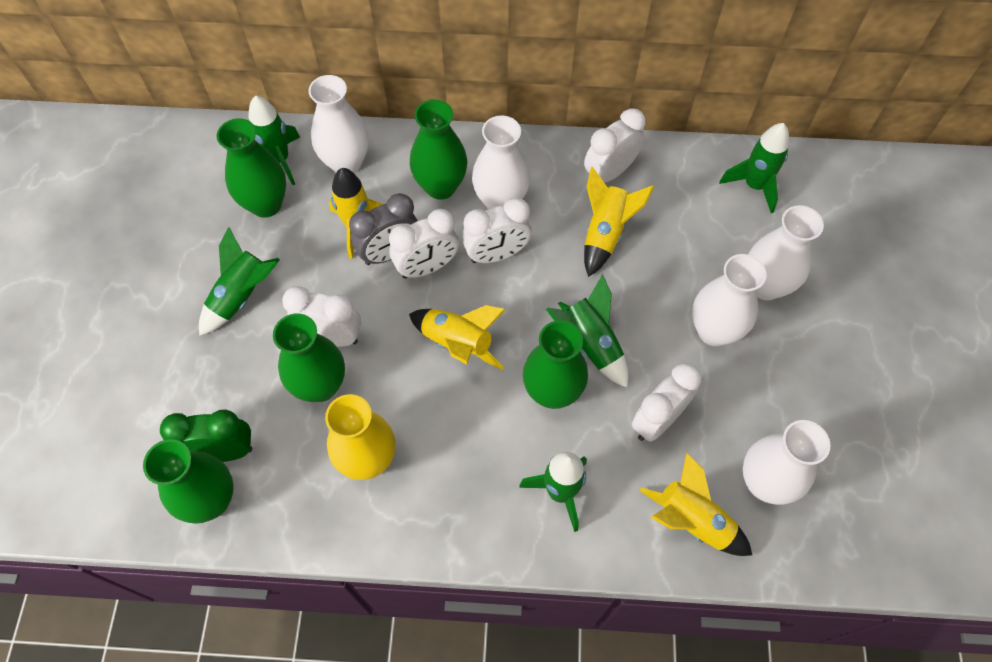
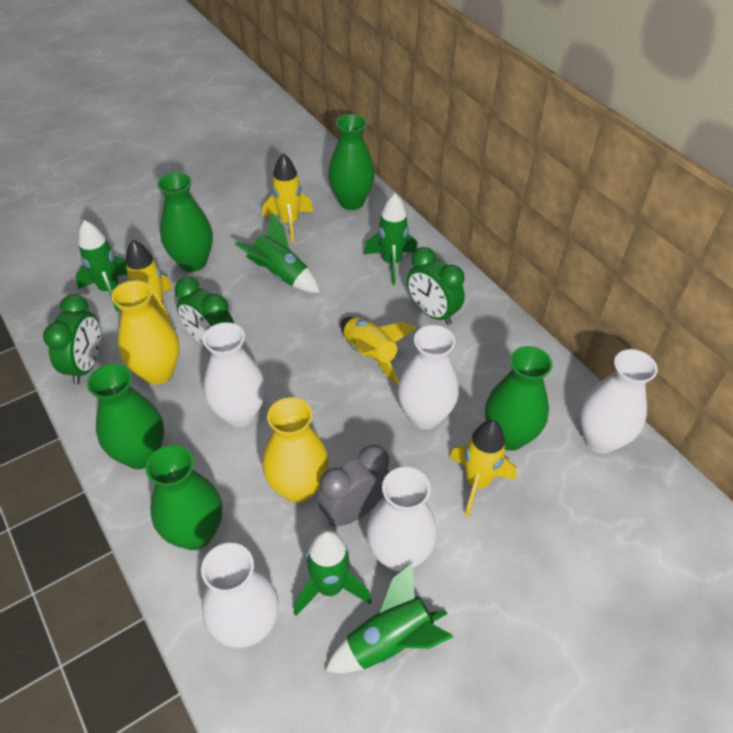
green clock: [160,409,252,462] = 1 -> [43,294,101,384] [175,277,235,346] [407,247,465,325] = 3
white clock: [282,286,361,347] [389,209,459,279] [462,197,532,263] [584,108,645,183] [632,363,701,442] = 5 -> none = 0
yellow vase: [325,394,395,480] = 1 -> [112,280,180,384] [262,397,329,503] = 2

